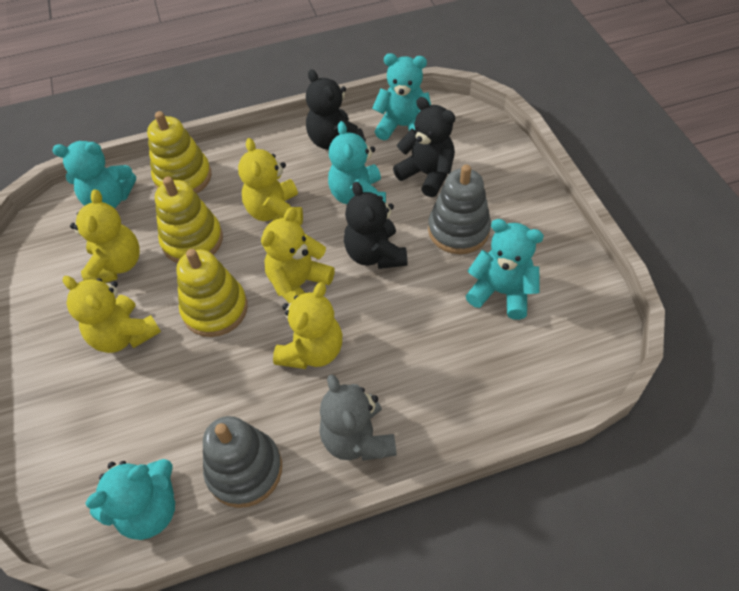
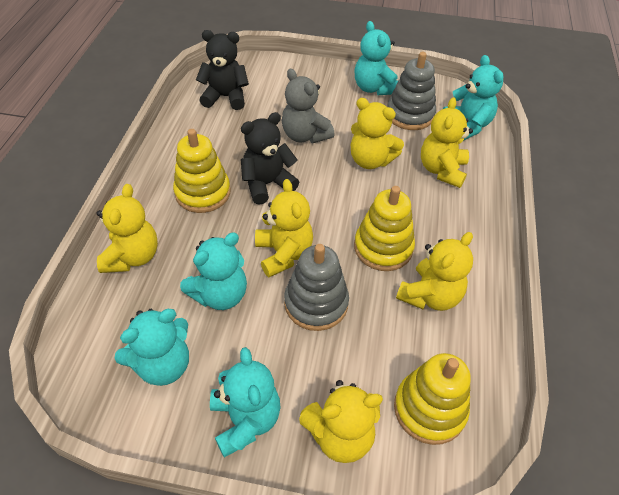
black teddy bear: [306,69,364,149] [344,181,407,269] [393,97,455,197] = 3 -> [196,30,249,110] [241,112,299,205] = 2
yellow teddy bear: [63,276,161,353] [70,189,140,283] [238,138,303,225] [261,207,335,304] [273,282,342,369] = 5 -> [97,184,158,273] [255,179,313,277] [299,380,383,463] [351,98,404,169] [396,232,473,311] [421,97,473,188] = 6

